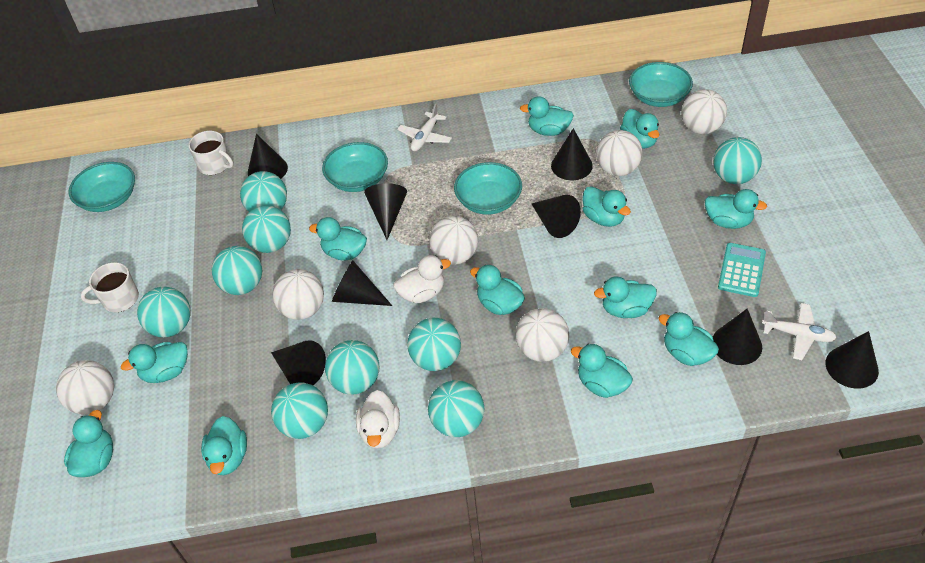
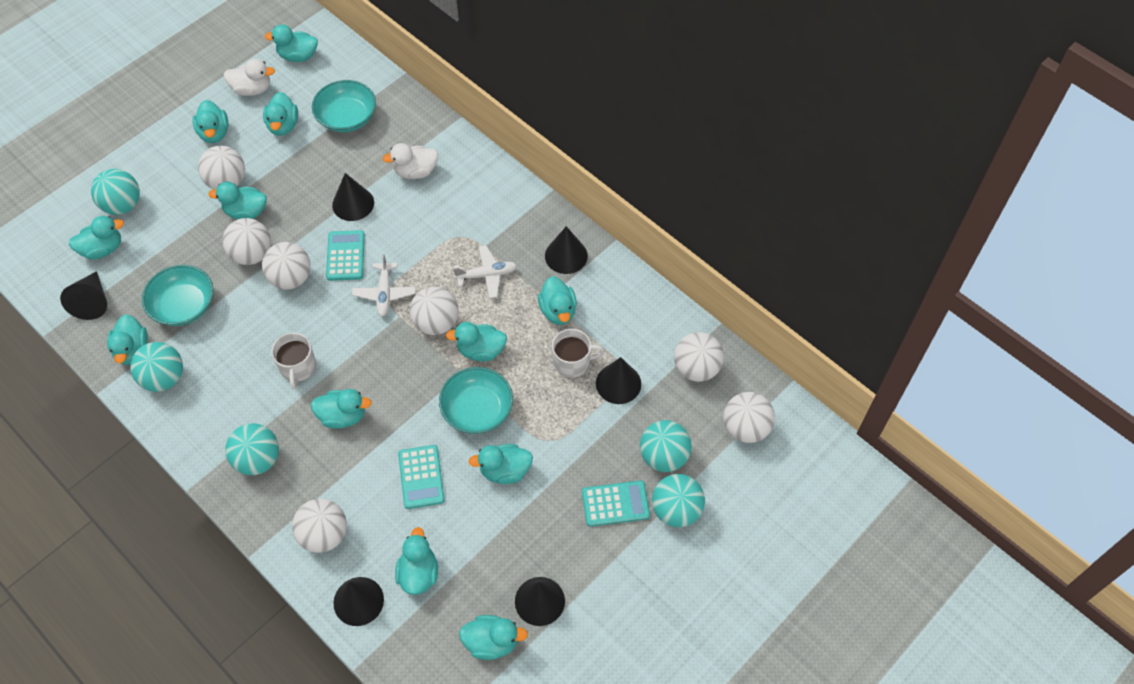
black cone: [248,134,288,179] [271,340,326,385] [332,260,392,306] [364,183,407,240] [531,195,581,238] [551,128,593,180] [713,309,762,365] [825,331,879,388] = 8 -> [60,271,107,320] [332,173,374,221] [333,577,384,626] [515,577,565,626] [545,226,588,274] [596,357,641,404] = 6
turquoise ball: [137,287,191,337] [212,246,262,295] [240,171,287,212] [242,205,291,253] [271,382,328,439] [325,340,379,394] [407,318,461,371] [428,380,484,437] [713,137,762,184] = 9 -> [91,169,140,215] [130,342,183,392] [225,423,279,475] [640,420,692,472] [652,474,705,527] = 5
turquoise bowl: [69,162,135,212] [322,142,388,192] [454,162,522,215] [629,62,693,107] = 4 -> [142,265,214,326] [312,80,376,132] [439,367,513,434] = 3
turquoise calculator: [718,243,766,297] = 1 -> [326,230,365,281] [398,445,445,509] [582,480,650,527] = 3
white ball: [56,360,114,414] [272,269,324,320] [429,216,478,265] [515,308,569,362] [596,130,643,176] [681,89,727,134] = 6 -> [198,145,245,189] [222,218,271,265] [262,242,311,290] [292,499,347,553] [410,287,459,335] [674,332,724,382] [723,392,775,443] = 7

